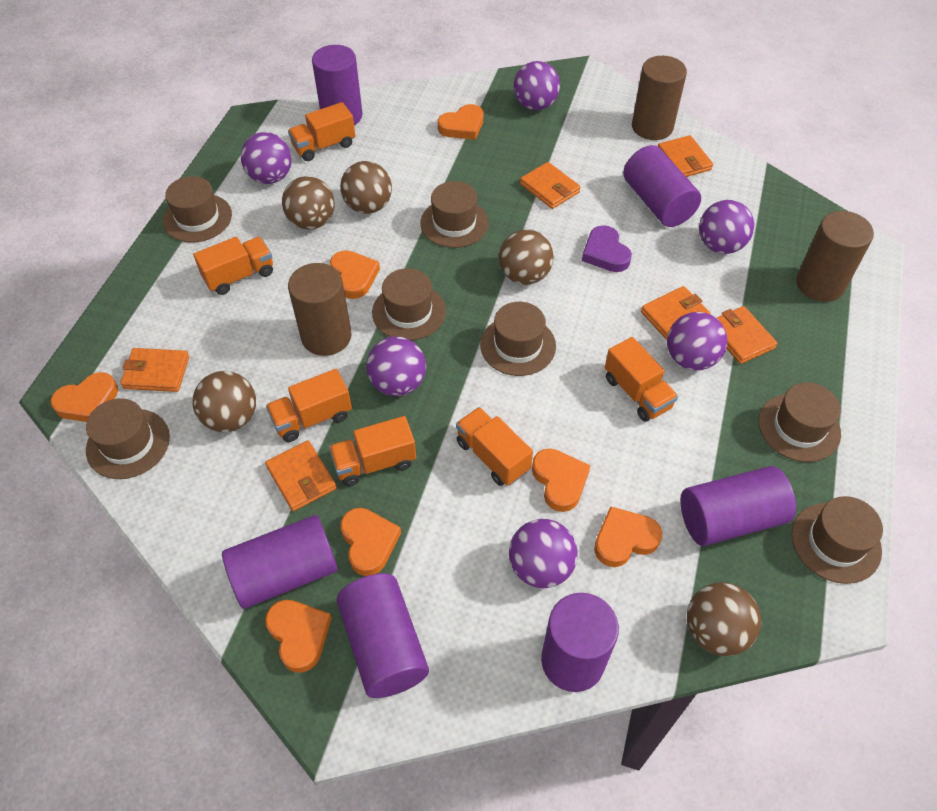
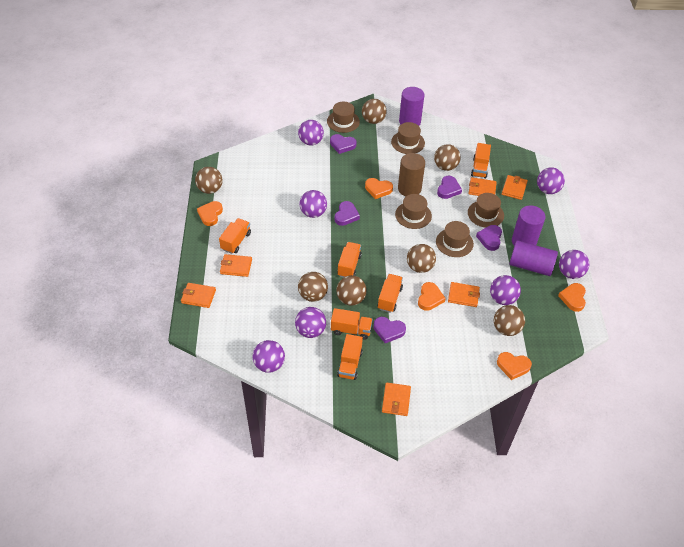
brown ball: [192,371,256,432] [282,176,335,230] [340,161,392,214] [499,229,554,285] [687,583,762,656] = 5 -> [195,167,223,194] [298,272,328,302] [336,275,367,306] [362,99,387,124] [407,244,436,273] [434,144,461,171] [494,305,525,336] = 7
brown cylinder: [288,263,352,356] [632,56,687,140] [796,211,874,302] = 3 -> [398,153,425,196] = 1
brown hat: [86,398,170,479] [163,176,232,243] [372,268,446,340] [420,181,489,248] [480,302,556,376] [758,382,841,462] [791,496,883,584] = 7 -> [327,102,360,133] [391,122,425,154] [395,194,432,229] [436,221,474,257] [468,193,504,228] = 5
orange heart: [50,372,118,422] [265,600,332,673] [330,250,380,299] [340,508,401,576] [438,104,484,140] [532,449,591,512] [594,506,662,567] = 7 -> [197,201,223,226] [365,178,393,199] [418,282,446,311] [497,352,532,380] [558,283,586,312] = 5
purple ball: [241,132,292,184] [366,336,426,396] [509,519,578,588] [514,61,560,111] [667,312,727,370] [699,200,754,254] = 6 -> [253,340,285,373] [295,307,326,338] [298,120,324,145] [300,190,327,218] [490,275,521,305] [537,168,565,194] [559,250,589,279] = 7
purple cylinder: [222,515,338,609] [312,45,363,125] [337,573,429,698] [541,593,619,692] [623,145,701,227] [681,466,796,546] = 6 -> [399,87,424,126] [509,240,558,276] [512,206,545,246] = 3
purple heart: [582,225,632,272] = 1 -> [330,134,357,154] [334,201,360,226] [374,317,406,343] [437,176,462,199] [476,225,502,251] = 5

